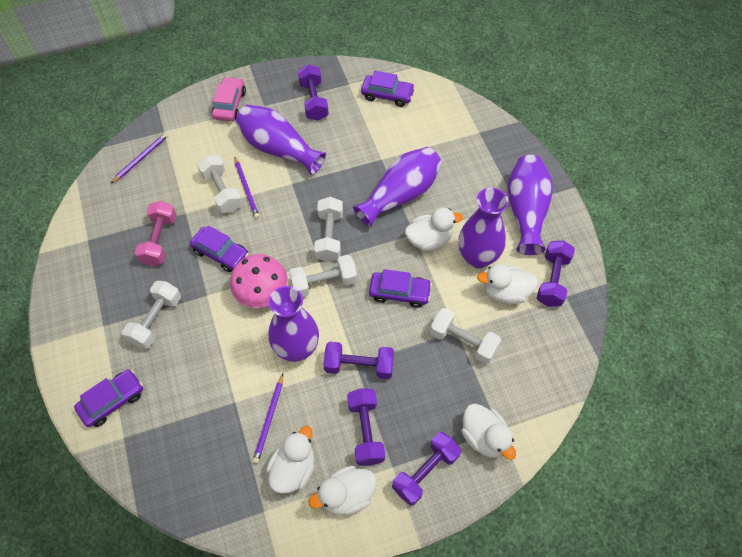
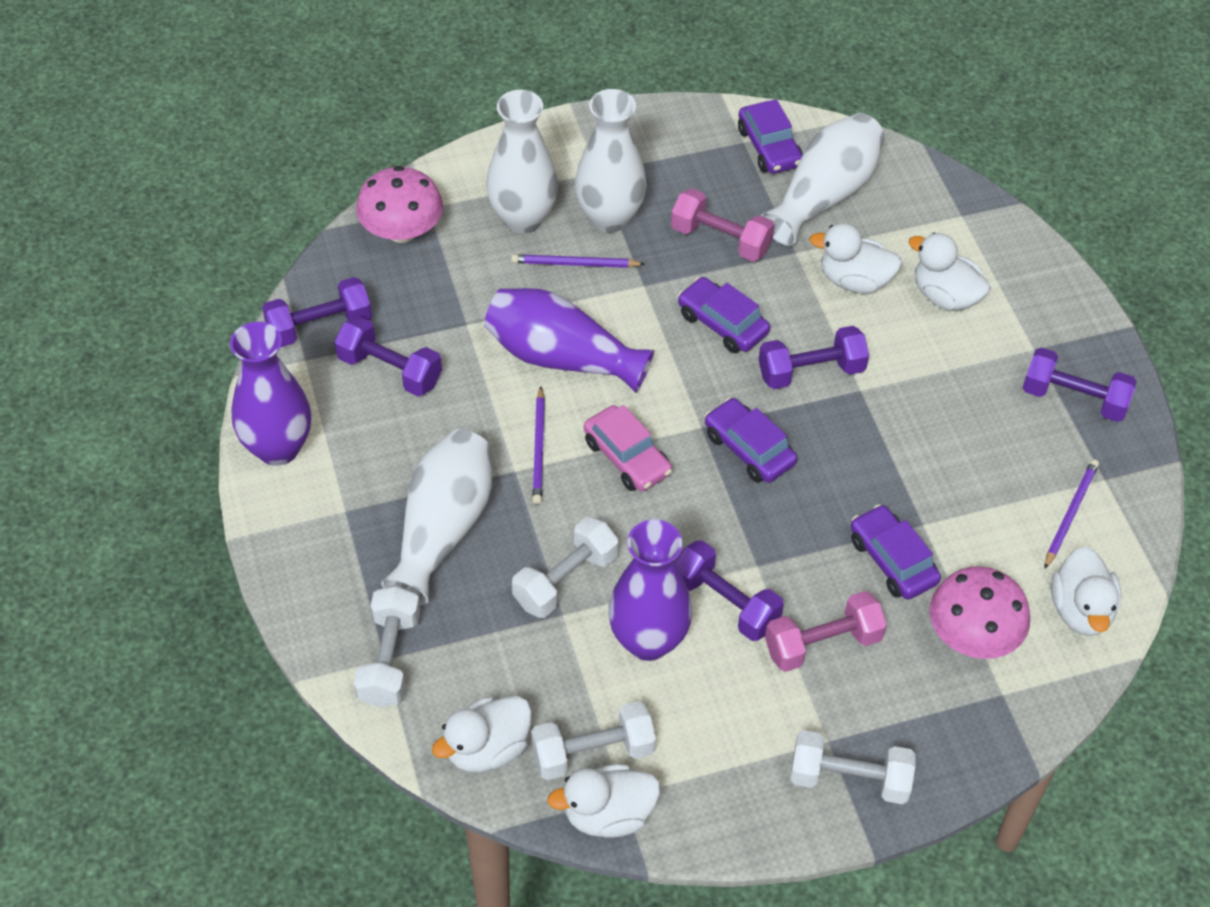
pink dumbbell: [135,201,176,266] = 1 -> [671,188,774,262] [765,591,887,672] = 2
pink mushroom: [230,254,288,308] = 1 -> [356,166,443,243] [929,566,1030,659] = 2
purple vase: [236,105,326,175] [269,286,319,362] [353,147,442,227] [458,187,508,268] [508,155,553,255] = 5 -> [230,322,311,466] [484,288,654,393] [608,519,692,661] = 3
white dumbbell: [122,281,181,349] [197,155,242,213] [289,255,357,297] [314,197,343,262] [430,308,501,364] = 5 -> [354,586,420,707] [512,517,619,618] [531,701,656,780] [790,730,916,804] = 4
white vase: none = 0 -> [381,429,492,605] [486,90,558,234] [575,89,647,233] [761,113,885,246] = 4

